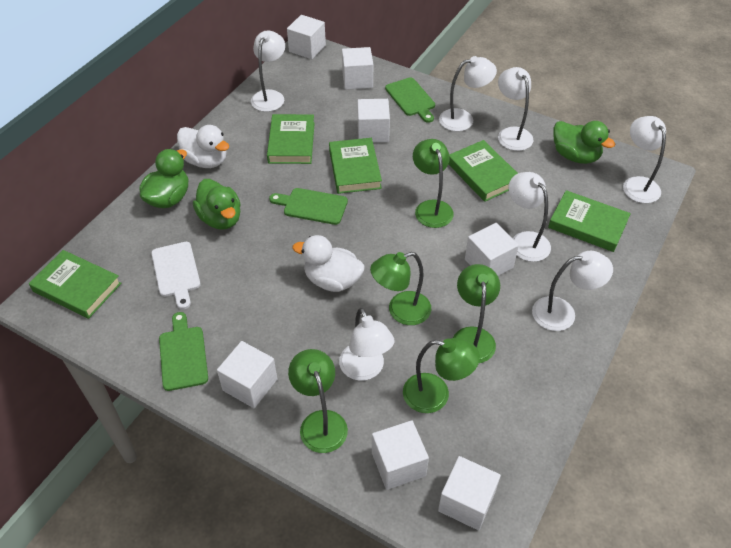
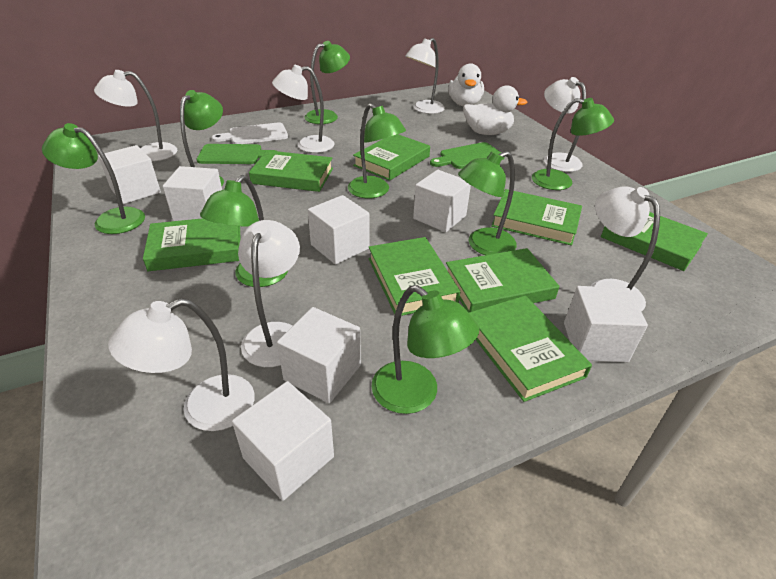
green book: [29,250,122,319] [267,114,315,164] [329,138,382,194] [449,140,518,202] [548,190,631,252] = 5 -> [143,218,240,271] [249,150,333,192] [353,134,430,181] [369,237,460,316] [446,248,560,312] [469,295,592,402] [491,189,582,246] [601,212,708,271] = 8
green cutting board: [159,312,208,391] [269,188,348,225] [385,77,435,123] = 3 -> [196,144,276,164] [430,142,504,169] = 2
green duck: [139,149,188,208] [193,179,241,230] [553,121,615,164] = 3 -> none = 0
green lamp: [288,349,348,453] [370,252,431,325] [403,338,480,413] [413,139,454,228] [453,264,500,363] = 5 -> [42,123,145,234] [180,90,224,186] [200,175,288,287] [305,41,350,124] [348,103,406,198] [371,285,479,414] [458,151,517,255] [532,98,614,190] = 8

